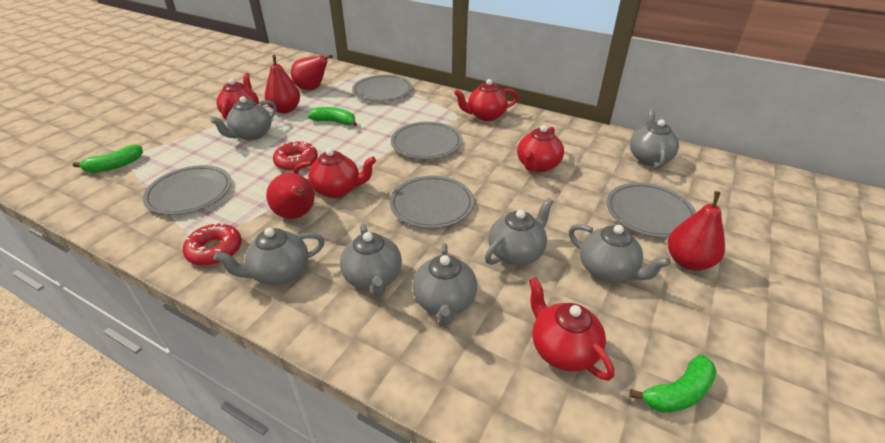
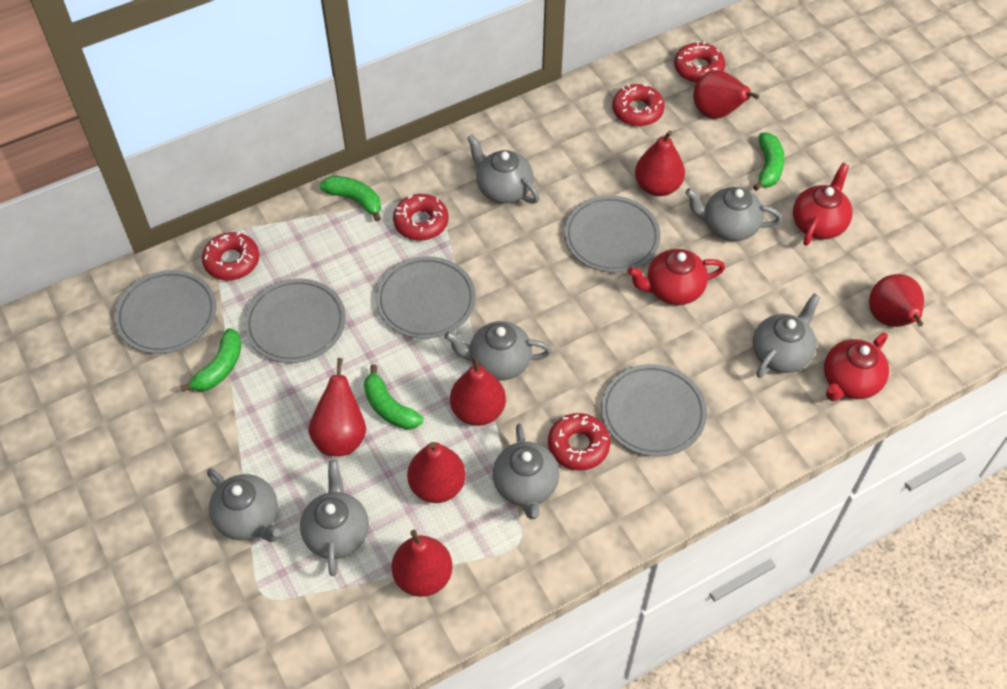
green banana: [73,145,143,173] [308,107,357,126] [630,354,717,413] = 3 -> [180,328,242,392] [319,176,381,222] [364,365,423,430] [753,133,785,191] = 4
red donut: [183,222,242,266] [273,141,318,171] = 2 -> [202,232,259,281] [393,194,449,241] [548,413,610,470] [612,84,665,126] [674,41,725,83] = 5
red pear: [265,55,300,113] [266,173,315,219] [291,55,333,90] [668,191,725,271] = 4 -> [308,358,366,456] [391,530,453,597] [407,442,466,503] [450,356,506,426] [635,130,685,196] [693,70,759,119] [869,274,924,327] = 7
red teapot: [216,72,259,120] [293,148,376,198] [454,79,519,121] [517,125,564,172] [529,277,614,381] = 5 -> [627,249,725,305] [793,163,853,246] [824,333,889,401] = 3

